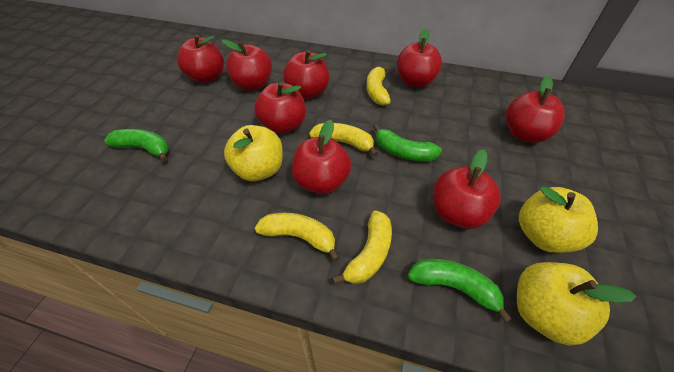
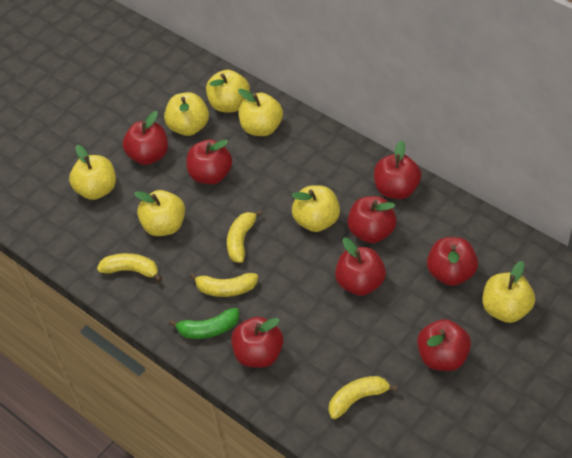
green banana: [104,129,169,162] [373,124,442,162] [408,259,512,323] = 3 -> [169,308,239,339] = 1
yellow apple: [224,125,283,181] [517,262,636,345] [519,186,598,253] = 3 -> [69,145,116,200] [134,190,185,236] [164,92,209,136] [206,70,250,112] [238,89,283,136] [291,185,340,232] [483,261,535,323] = 7

